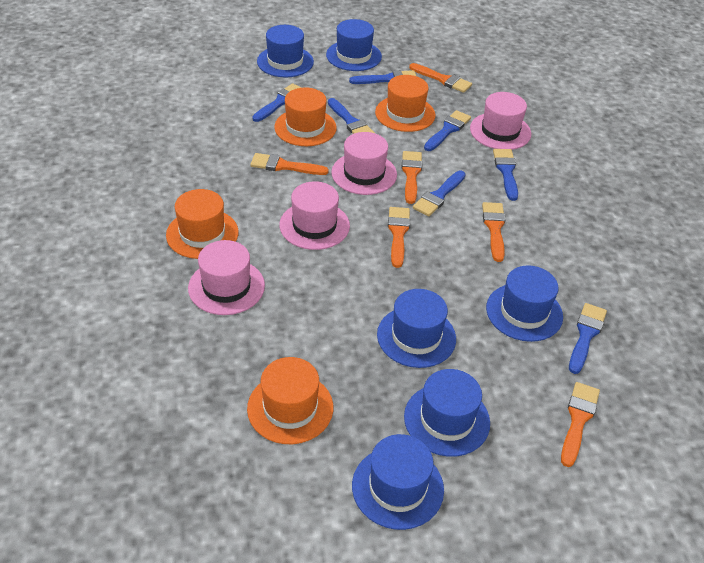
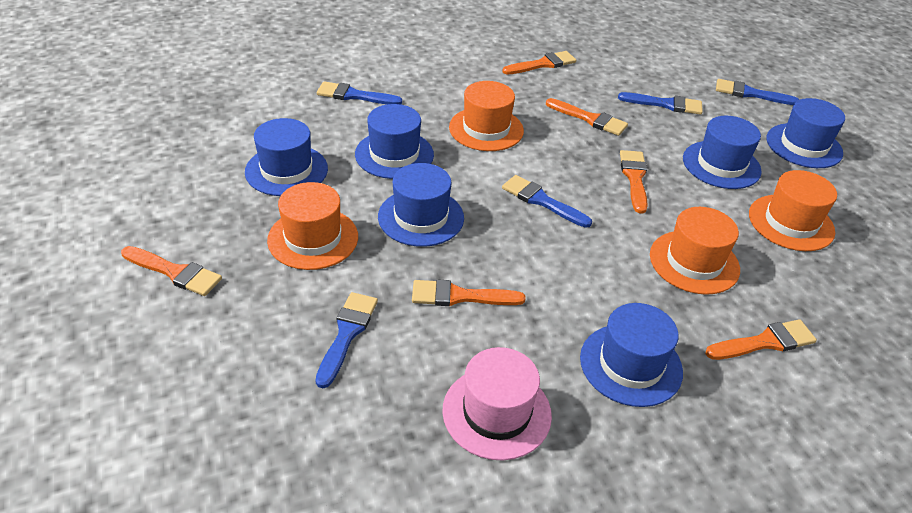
blue brush: [252,83,302,122] [328,98,375,134] [349,70,416,84] [413,170,466,216] [424,110,471,151] [493,149,518,201] [569,303,607,374] = 7 -> [315,292,378,388] [317,81,402,105] [502,175,592,228] [618,92,703,115] [716,79,799,105] = 5
pink hat: [188,240,265,315] [279,181,350,250] [331,132,397,195] [470,92,531,150] = 4 -> [442,347,552,461] = 1

